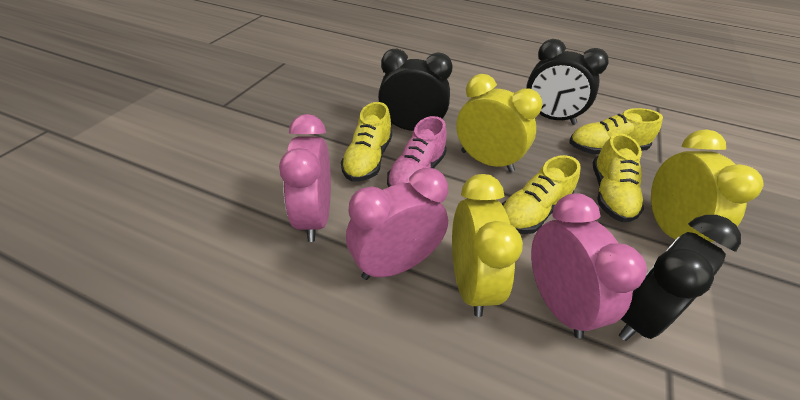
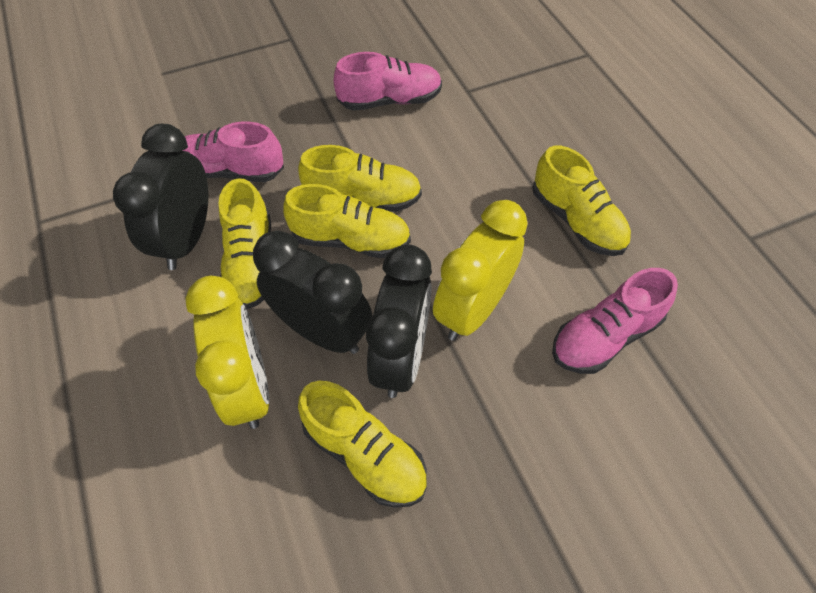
pink clock: [279,114,331,242] [346,168,448,280] [531,193,647,339] = 3 -> none = 0
pink shoe: [387,116,447,187] = 1 -> [182,122,284,182] [334,52,442,111] [552,268,678,374] = 3
yellow clock: [452,174,523,317] [456,74,543,172] [651,129,763,242] = 3 -> [185,276,270,429] [433,200,528,341] = 2
yellow shoe: [341,102,392,182] [502,155,581,234] [570,108,663,154] [593,133,644,222] = 4 -> [218,178,271,309] [283,184,411,258] [298,145,422,212] [298,381,427,508] [532,146,631,256] = 5

